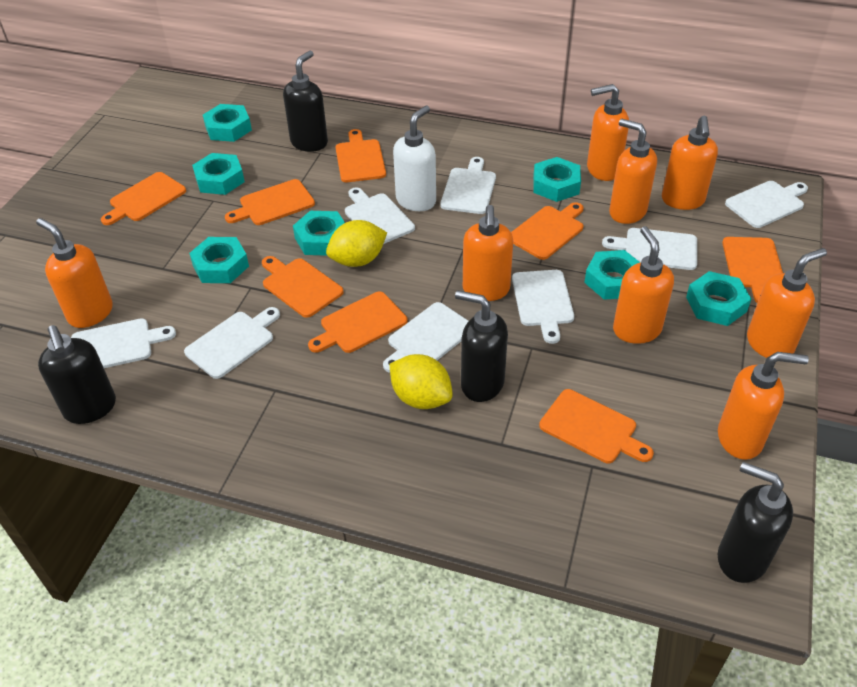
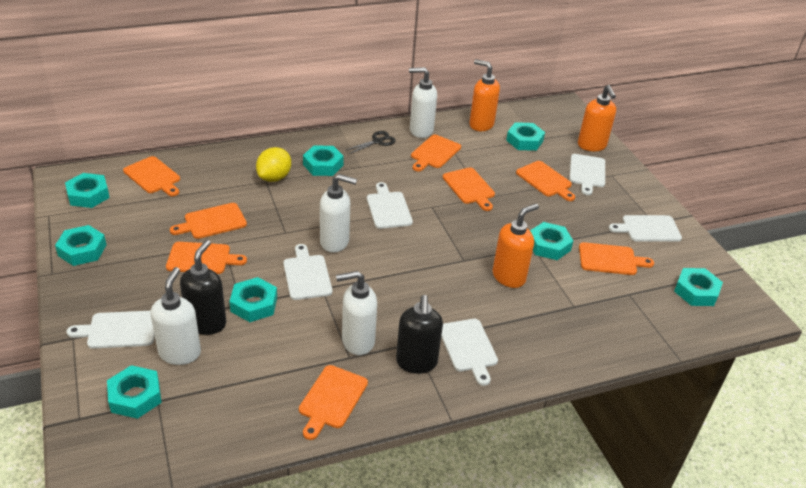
black scissors: none = 0 -> [346,131,396,154] = 1
black soap dispenser: [38,325,116,424] [283,51,328,152] [455,290,508,402] [718,462,793,583] = 4 -> [180,240,226,335] [396,295,443,374] = 2
orange soap dispenser: [36,218,113,328] [463,205,513,301] [587,84,629,181] [609,119,657,224] [613,226,674,344] [662,116,718,210] [718,352,809,460] [747,248,827,358] = 8 -> [469,59,500,131] [493,204,539,288] [578,85,616,151] = 3
turquoise nut: [189,237,249,283] [192,153,245,195] [203,104,252,142] [293,211,345,256] [533,157,581,202] [584,250,640,300] [686,271,751,326] = 7 -> [55,225,106,266] [65,173,110,208] [107,365,162,419] [229,277,277,322] [303,145,344,176] [506,122,545,151] [530,222,573,260] [674,268,723,306] = 8
white cutting board: [71,318,176,368] [184,307,280,379] [345,187,415,244] [383,302,469,372] [440,157,496,214] [512,270,574,344] [602,228,697,270] [725,181,808,228] = 8 -> [67,311,155,349] [283,244,332,300] [367,182,413,229] [441,319,498,386] [569,154,605,195] [609,215,682,241] = 6
white soap dispenser: [393,106,436,211] = 1 -> [150,267,201,365] [320,174,357,253] [336,271,377,355] [409,67,437,138] = 4
yellow lemon: [326,220,387,267] [390,354,453,409] = 2 -> [256,147,291,182] = 1

